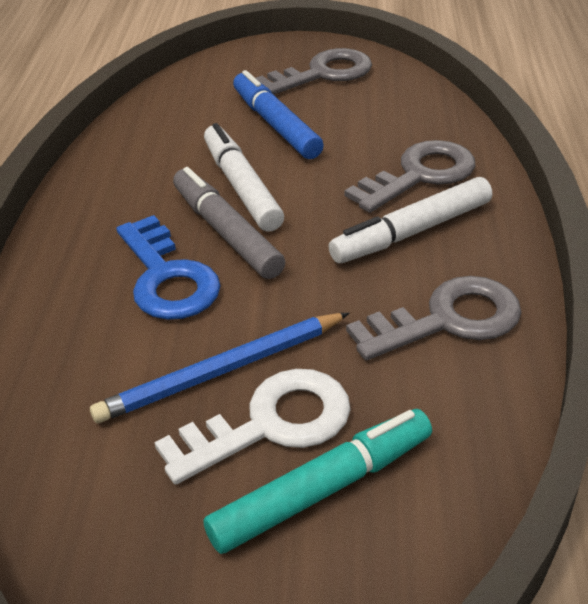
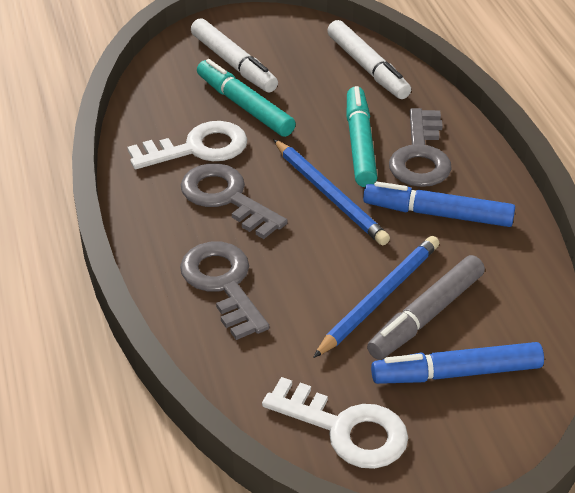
blue key: [116,215,221,320] = 1 -> none = 0
blue marker: [233,70,324,159] = 1 -> [363,181,515,227] [371,342,544,384] = 2
blue pencil: [90,313,349,423] = 1 -> [273,139,390,245] [313,236,439,358] = 2
turquoise marker: [203,409,432,554] = 1 -> [197,59,296,137] [347,86,378,187] = 2
white key: [154,369,351,485] = 1 -> [127,121,247,169] [262,377,408,469] = 2

